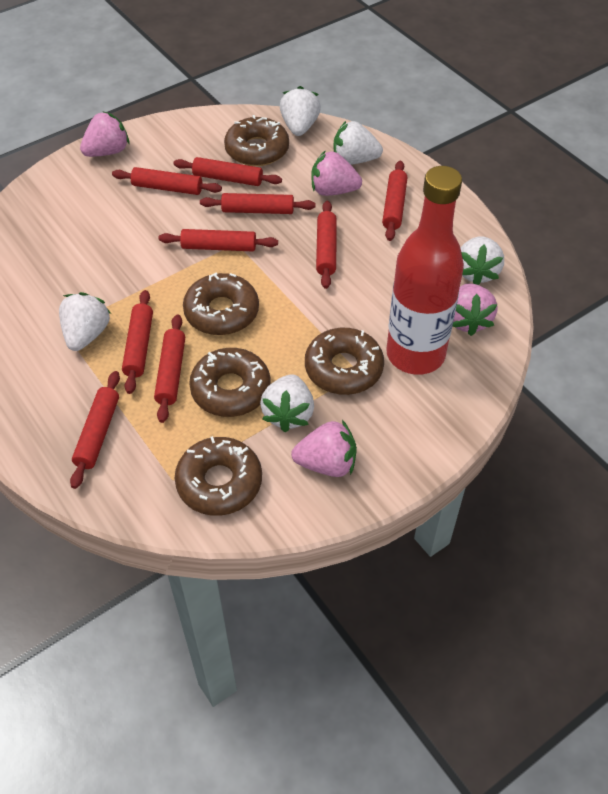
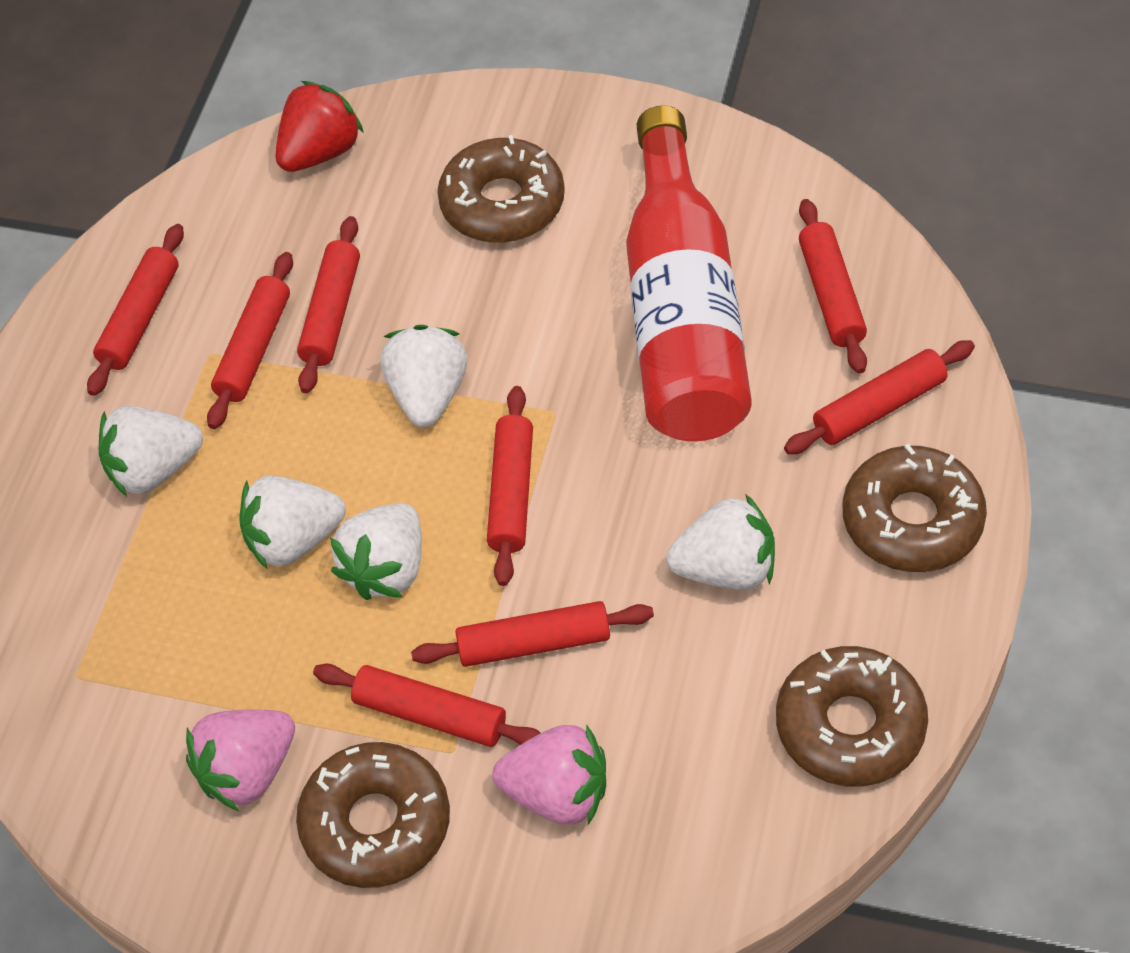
brown donut: [175,436,262,516] [183,273,259,335] [189,348,271,417] [224,115,289,166] [305,328,384,395] = 5 -> [296,742,450,888] [438,135,565,243] [776,646,928,787] [843,444,987,572] = 4
pink strawberry: [80,112,130,157] [291,420,357,477] [311,150,362,196] [453,283,498,336] = 4 -> [186,710,295,811] [492,724,606,825] = 2
red rolling pin: [70,371,120,489] [112,167,222,195] [122,290,153,394] [154,314,185,423] [159,229,278,252] [173,157,282,186] [200,193,316,214] [316,201,337,289] [382,161,407,241] = 9 -> [87,224,184,396] [207,252,293,429] [297,216,360,393] [313,664,540,747] [411,601,654,667] [487,386,533,586] [784,340,975,454] [799,199,867,374] = 8
red strawberry: none = 0 -> [276,81,364,172] = 1

